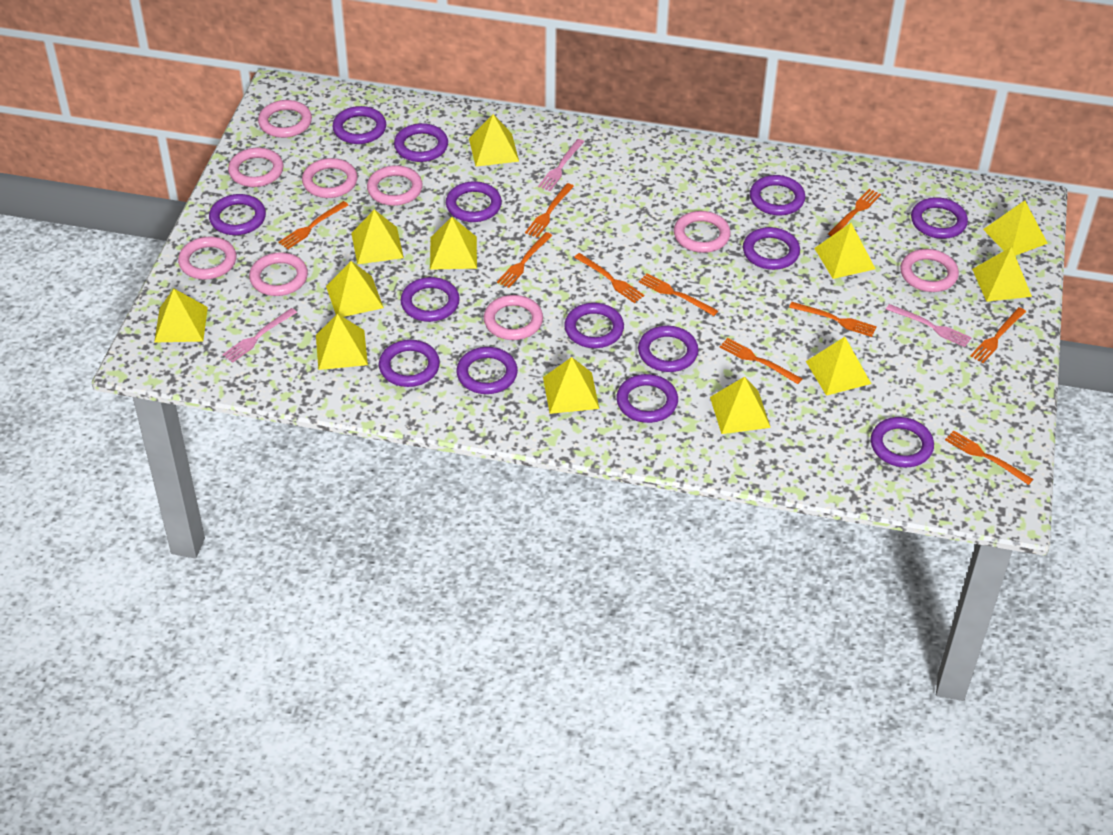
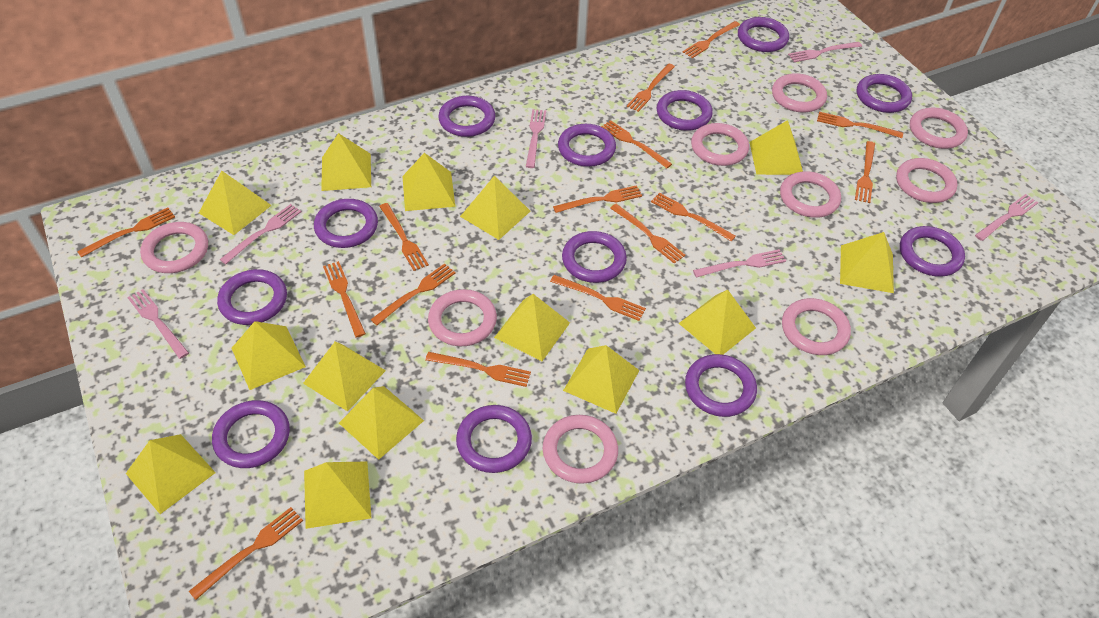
orange fork: [279,201,348,249] [497,232,552,288] [525,183,574,238] [574,253,644,303] [639,274,718,316] [719,338,802,384] [789,302,877,337] [828,189,881,236] [945,431,1033,485] [970,307,1026,363] = 10 -> [77,208,175,258] [189,507,303,600] [323,261,366,338] [370,263,456,325] [379,203,429,271] [425,352,531,387] [550,275,646,321] [553,185,642,213] [601,120,672,168] [610,204,685,264] [627,63,675,112] [651,193,736,242] [683,21,740,58] [817,112,903,138] [855,141,875,203] = 15
pink fork: [222,308,297,363] [538,139,584,191] [886,304,972,347] = 3 -> [127,289,189,359] [219,204,302,264] [526,109,546,168] [693,249,786,278] [788,42,862,62] [975,194,1038,241] = 6
purple ring: [209,194,266,235] [333,106,386,144] [379,340,440,387] [394,123,448,162] [401,277,460,322] [446,181,502,222] [457,347,518,394] [564,303,624,348] [616,374,678,423] [638,326,699,372] [743,227,800,270] [750,175,805,215] [871,417,934,467] [911,197,968,239] = 14 -> [212,400,290,468] [217,269,287,325] [314,199,378,248] [438,96,496,137] [456,405,532,473] [558,124,616,167] [562,231,627,283] [657,90,713,131] [685,354,757,417] [738,17,789,52] [857,74,912,113] [900,226,965,277] = 12
yellow pyramid: [154,289,208,342] [316,314,368,370] [326,261,384,317] [351,209,404,264] [430,217,477,270] [469,114,519,167] [543,357,599,414] [710,376,771,434] [806,337,871,396] [814,223,875,279] [972,247,1032,302] [983,200,1048,256] = 12 -> [126,434,216,514] [199,171,272,235] [232,321,306,390] [303,341,386,411] [304,461,371,529] [321,133,371,191] [339,386,424,460] [402,153,455,211] [460,176,530,240] [494,294,570,361] [563,345,639,414] [679,290,756,355] [749,120,803,175] [840,232,894,293] = 14

